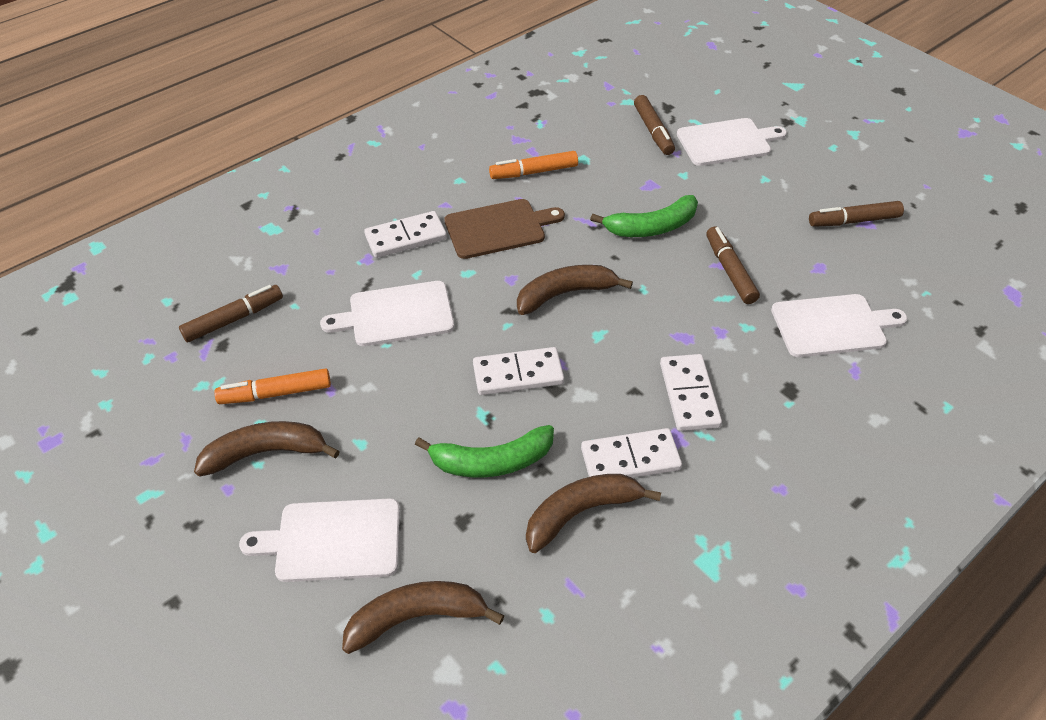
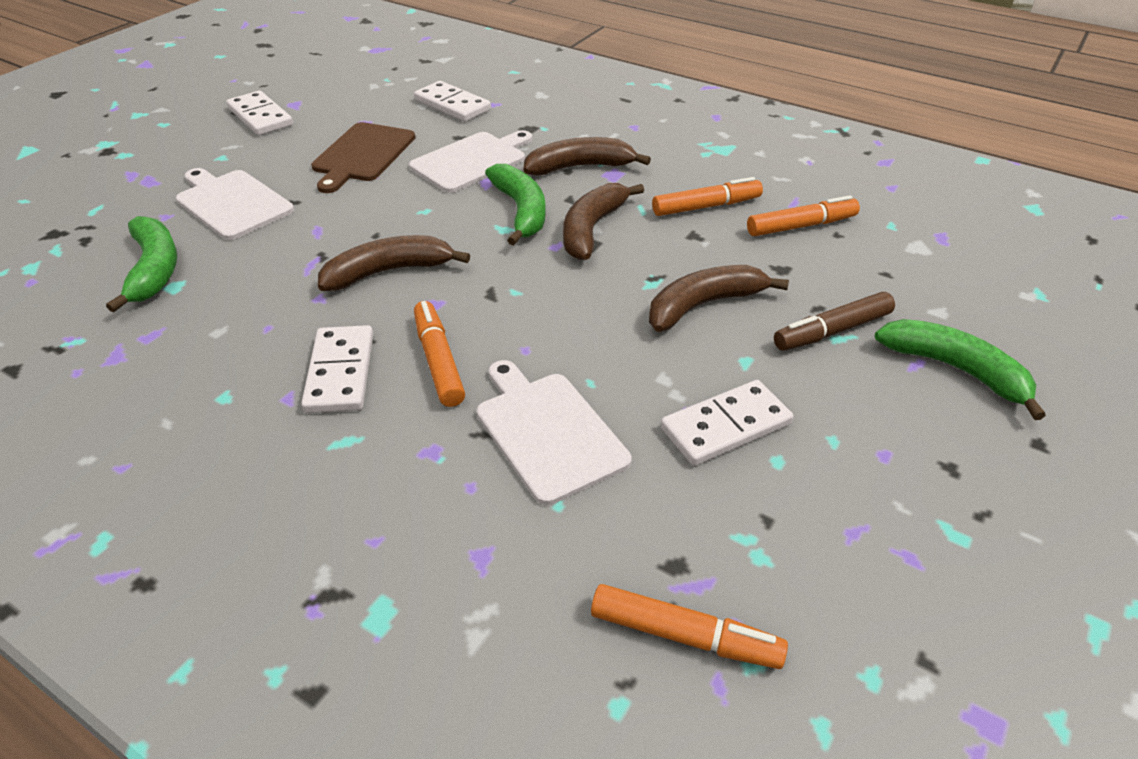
brown marker: [179,285,283,342] [634,95,675,155] [706,227,760,304] [809,201,904,227] = 4 -> [774,292,895,351] = 1
green banana: [415,425,554,477] [590,195,698,237] = 2 -> [106,216,177,312] [485,164,546,246] [875,319,1046,420] = 3
orange marker: [214,368,331,404] [489,151,578,179] = 2 -> [414,301,465,407] [591,584,788,669] [652,177,763,216] [747,195,860,236] = 4
white cutting board: [239,498,400,582] [320,281,454,346] [677,118,787,166] [771,294,907,357] = 4 -> [176,168,294,240] [409,130,532,193] [477,360,632,505] = 3

